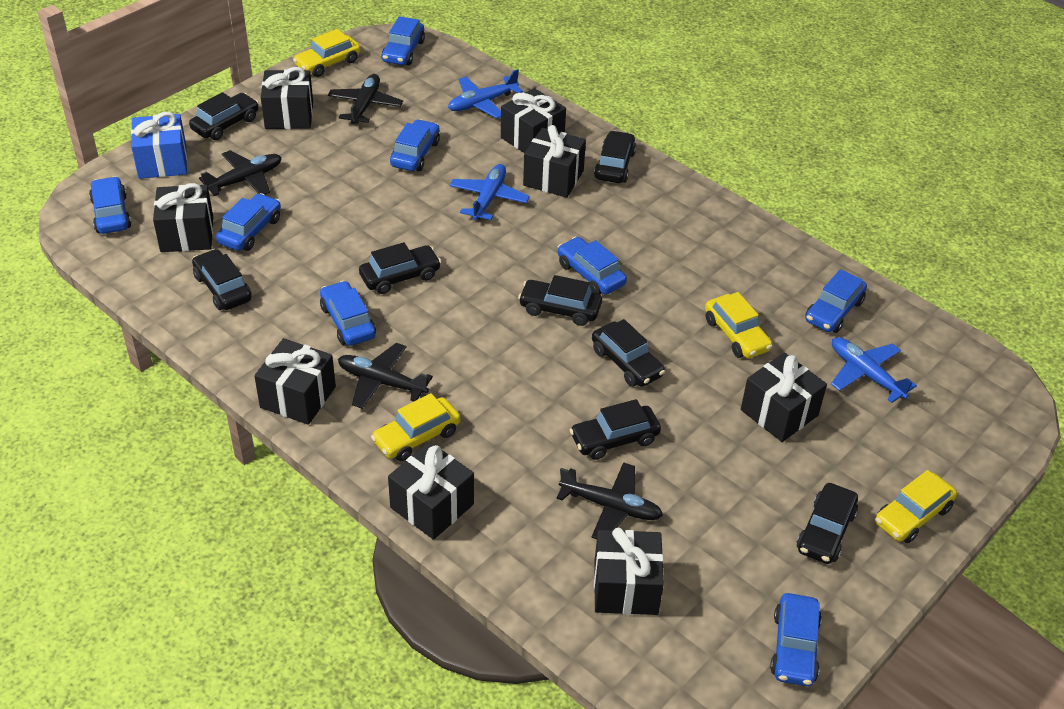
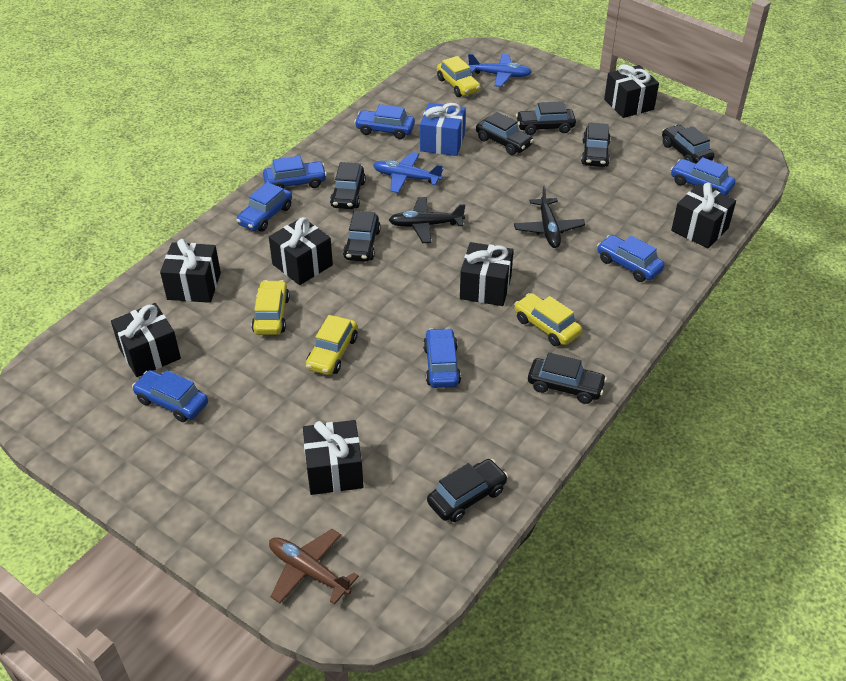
black gift: [153,183,213,252] [254,338,336,425] [261,67,313,129] [388,442,474,540] [501,88,566,153] [523,125,586,198] [594,528,664,615] [741,353,827,442] = 8 -> [111,303,181,377] [160,239,221,303] [269,217,333,285] [303,420,364,495] [460,242,514,306] [604,64,659,118] [671,183,736,248] = 7
black plane: [199,150,281,196] [328,74,403,124] [338,343,433,409] [556,462,663,539] = 4 -> [389,197,465,243] [514,186,585,248] = 2
blue car: [89,176,131,234] [216,193,281,251] [320,281,376,346] [381,16,425,65] [390,119,440,171] [557,237,627,295] [770,593,822,686] [805,269,867,333] = 8 -> [132,370,208,422] [236,182,292,232] [263,156,327,189] [354,104,415,139] [423,328,461,388] [597,235,665,282] [671,157,736,195] = 7
blue plane: [448,69,523,119] [450,164,530,220] [831,337,917,403] = 3 -> [373,152,443,193] [468,54,532,87] = 2
brown plane: none = 0 -> [269,529,359,605] = 1

